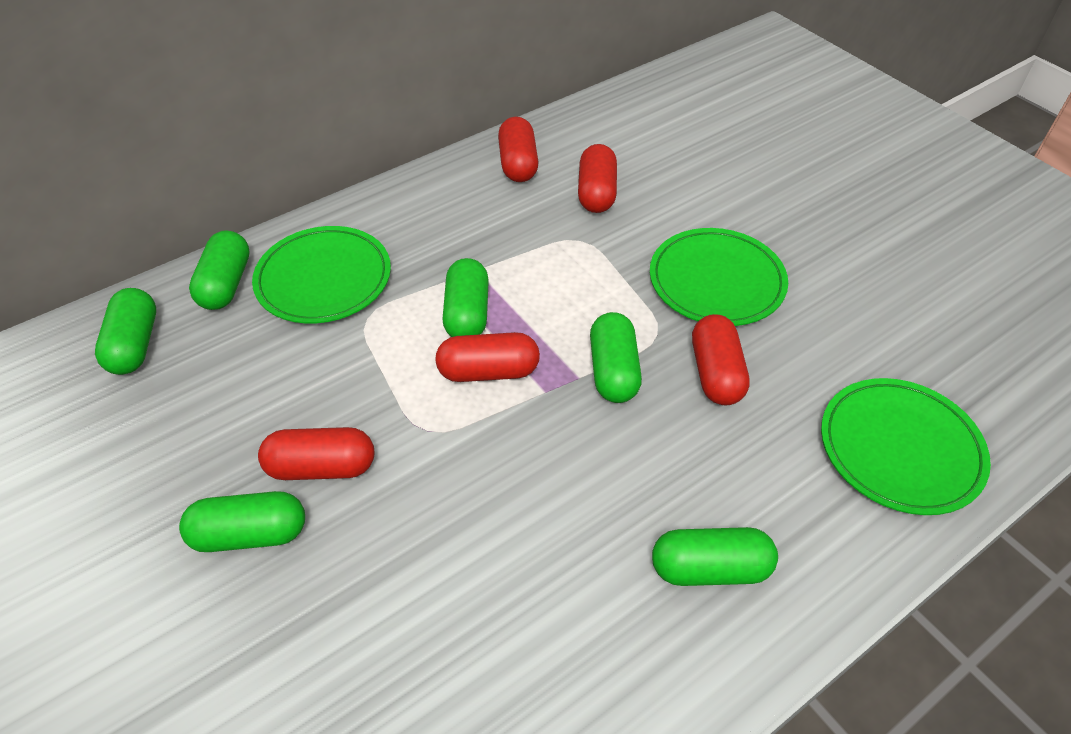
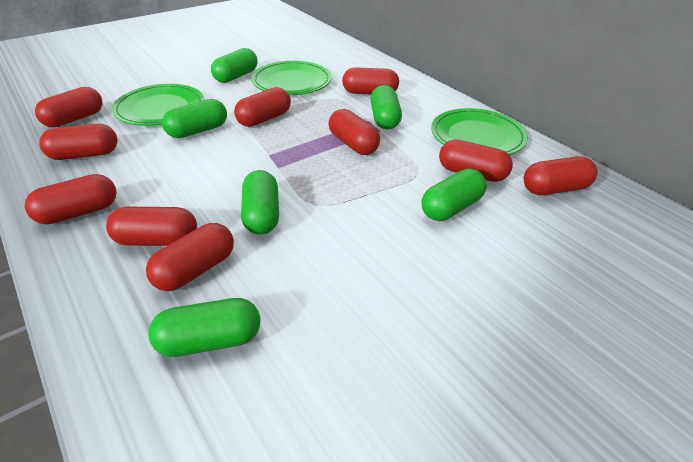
red capsule: [258,427,374,480] [435,332,540,382] [498,117,539,182] [578,144,617,213] [692,314,750,405] = 5 -> [25,174,117,225] [35,87,103,128] [39,124,118,160] [106,207,197,246] [146,223,234,291] [234,87,291,127] [329,109,380,155] [342,67,399,94] [439,140,513,182] [524,156,597,195] = 10

